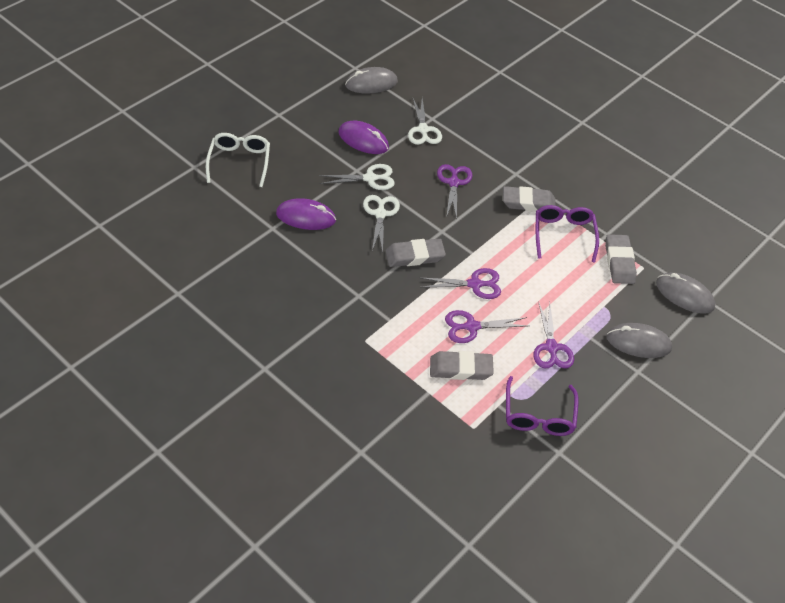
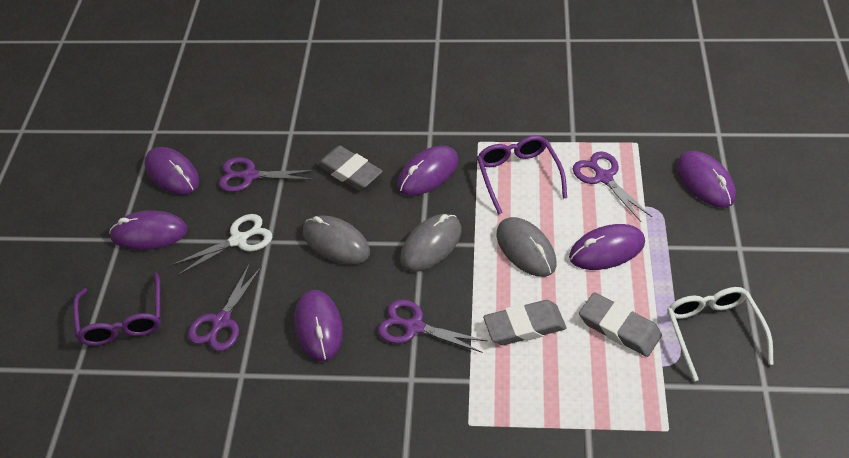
grey eraser: [385,239,446,267] [430,351,494,380] [503,186,555,212] [605,234,637,284] = 4 -> [317,145,383,190] [483,300,566,345] [579,292,662,357] = 3
purple mouse: [276,198,336,230] [338,121,389,154] = 2 -> [109,211,188,250] [145,147,199,195] [294,290,343,361] [397,145,459,196] [569,224,645,270] [677,151,736,208] = 6
white scissors: [319,164,395,190] [363,195,400,253] [408,98,442,145] = 3 -> [172,214,272,275] = 1

